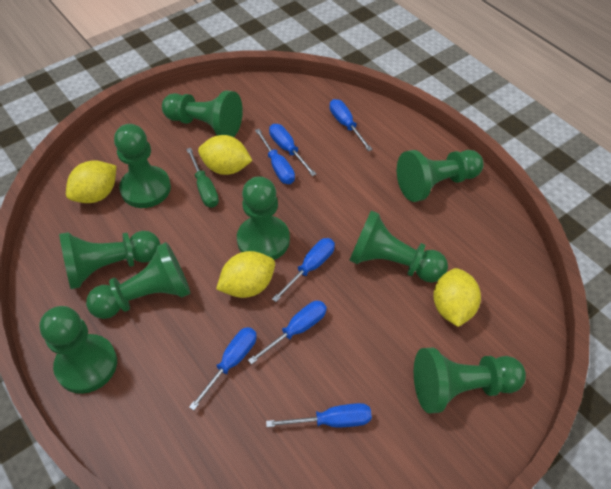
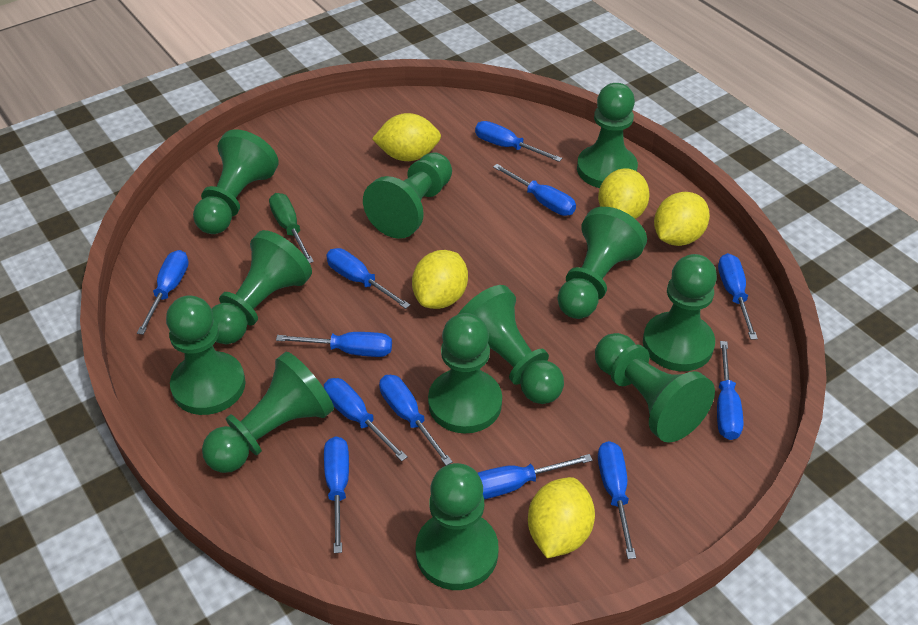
blue screwdriver: [189,327,257,410] [248,301,327,365] [255,129,295,184] [266,403,372,427] [269,124,316,176] [272,238,335,302] [330,99,373,151] = 7 -> [137,250,189,335] [276,332,392,357] [324,378,408,461] [324,436,349,553] [326,248,410,309] [379,375,453,465] [475,121,562,162] [478,454,593,499] [493,164,576,216] [598,441,636,559] [717,341,743,440] [718,253,758,340] = 12
green pawn: [39,306,117,394] [59,231,160,289] [86,242,190,319] [114,124,171,208] [162,91,243,137] [237,176,290,260] [349,210,448,283] [397,150,484,202] [414,347,526,413] = 9 -> [166,295,246,415] [193,129,278,234] [202,352,334,473] [212,230,312,344] [363,152,452,239] [416,463,499,590] [428,313,502,433] [458,285,564,404] [558,207,647,319] [577,83,638,188] [595,333,715,443] [643,254,717,371] = 12
yellow lemon: [66,160,116,203] [198,135,252,175] [216,251,275,298] [433,268,481,327] = 4 -> [372,113,441,161] [412,250,468,309] [528,477,595,558] [598,168,650,219] [654,192,710,246] = 5

